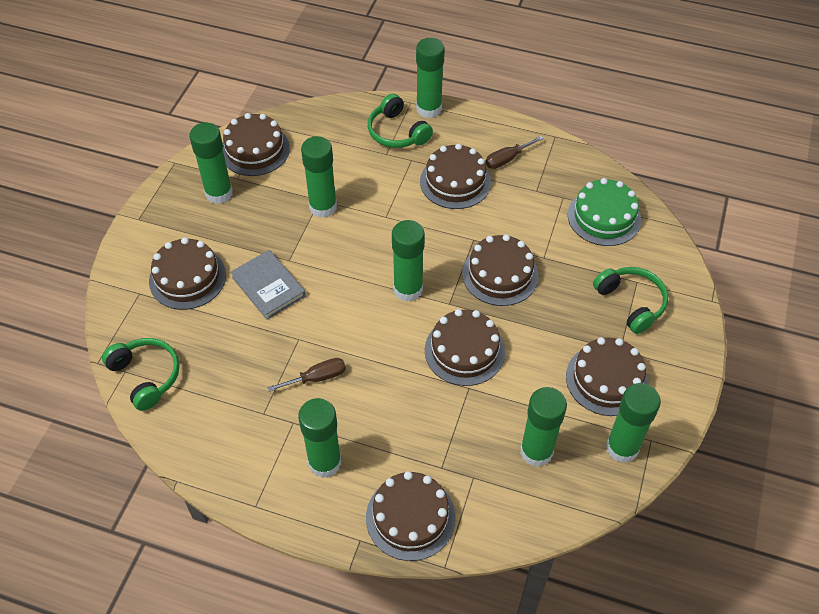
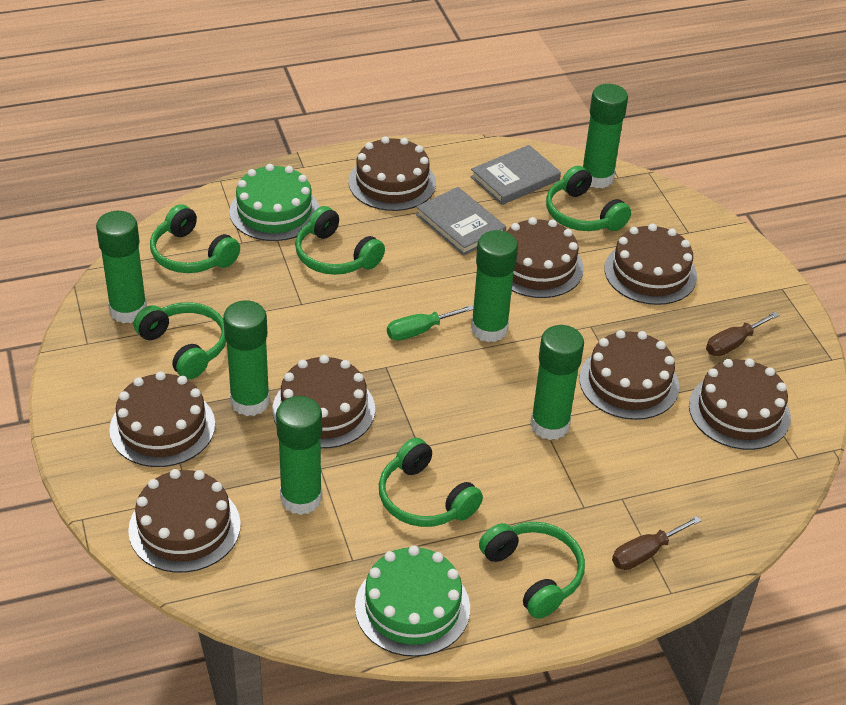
brown cake: [149,237,226,310] [223,113,290,176] [366,471,456,561] [420,143,491,209] [425,309,505,386] [462,234,539,306] [566,337,649,416] = 7 -> [109,371,215,467] [128,469,241,573] [272,355,375,448] [349,136,436,211] [506,217,584,298] [579,330,679,420] [605,224,697,305] [689,358,791,450] = 8
green cake: [568,178,641,246] = 1 -> [229,164,319,241] [355,545,470,657] = 2
green glue stick: [189,123,233,204] [298,398,341,478] [301,136,337,218] [392,220,425,302] [416,38,445,118] [520,387,567,467] [606,383,661,463] = 7 -> [96,211,147,324] [223,300,270,416] [276,396,322,515] [471,230,518,342] [530,325,584,440] [582,84,628,189] = 6
green headphones: [102,338,180,411] [368,94,433,148] [593,267,668,334] = 3 -> [134,302,227,380] [150,204,240,273] [295,206,385,275] [379,438,483,527] [479,522,585,619] [546,166,631,231] = 6
green screwdriver: none = 0 -> [387,305,473,341] = 1
grey book: [230,250,306,320] = 1 -> [416,187,506,256] [470,145,561,205] = 2

